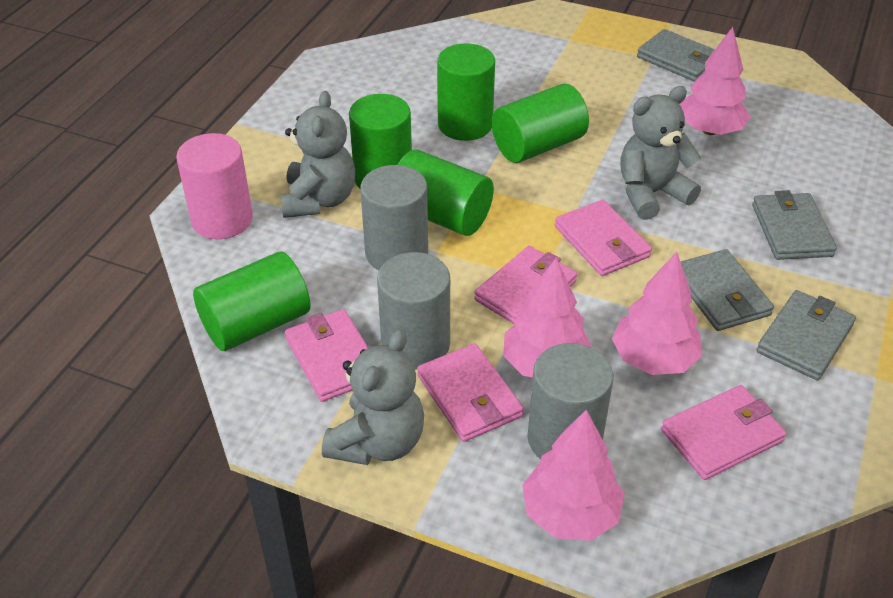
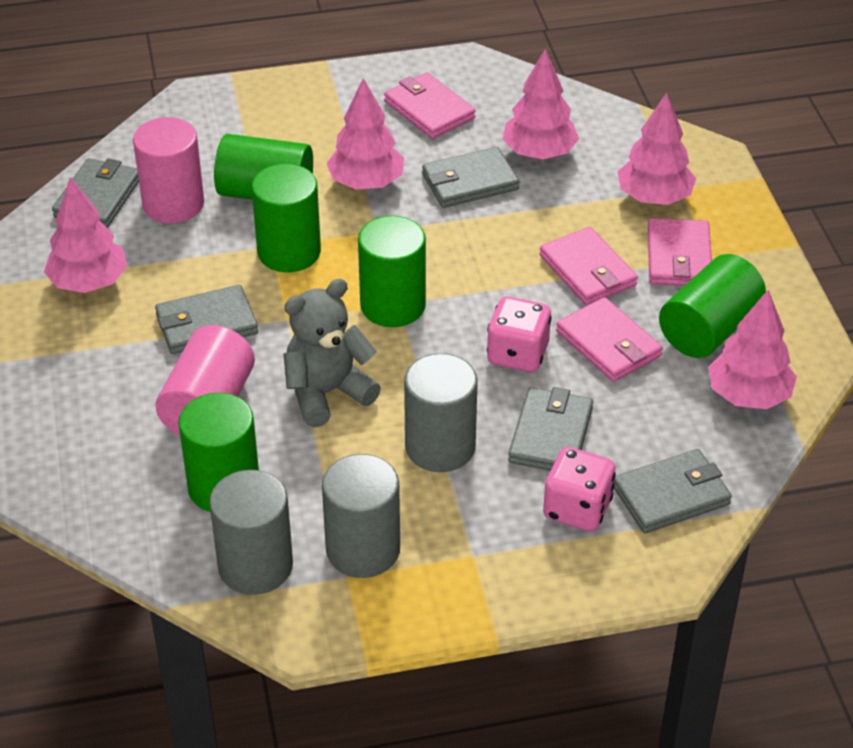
grey teddy bear: [280,91,355,218] [322,329,424,465] [620,86,701,220] = 3 -> [284,279,381,427] = 1
grey wallet: [637,29,715,82] [681,249,774,331] [752,190,837,260] [756,290,856,380] = 4 -> [52,158,139,228] [155,285,258,354] [422,147,519,208] [508,387,593,471] [614,449,732,533] = 5
pink cylinder: [176,133,253,239] = 1 -> [133,117,204,223] [155,325,255,436] = 2
pink dice: none = 0 -> [487,296,552,372] [543,447,616,532] = 2
pink tree: [503,257,592,378] [522,410,625,541] [612,252,702,375] [680,27,751,135] = 4 -> [44,177,128,293] [327,78,404,190] [502,49,579,160] [617,93,696,205] [708,290,797,409] = 5
pink wallet: [285,309,369,402] [417,344,524,442] [474,246,577,324] [555,200,652,276] [661,385,787,480] = 5 -> [384,72,476,139] [540,227,638,305] [556,297,663,382] [648,218,712,286] = 4

